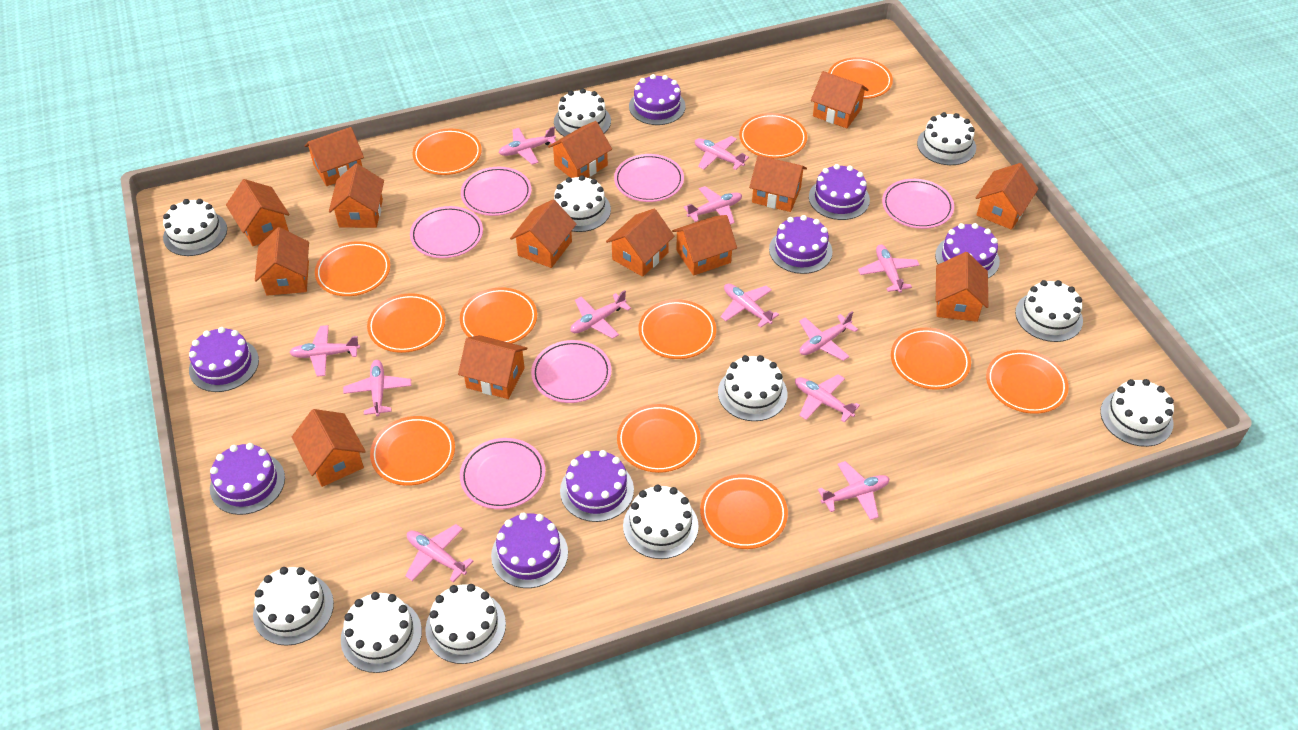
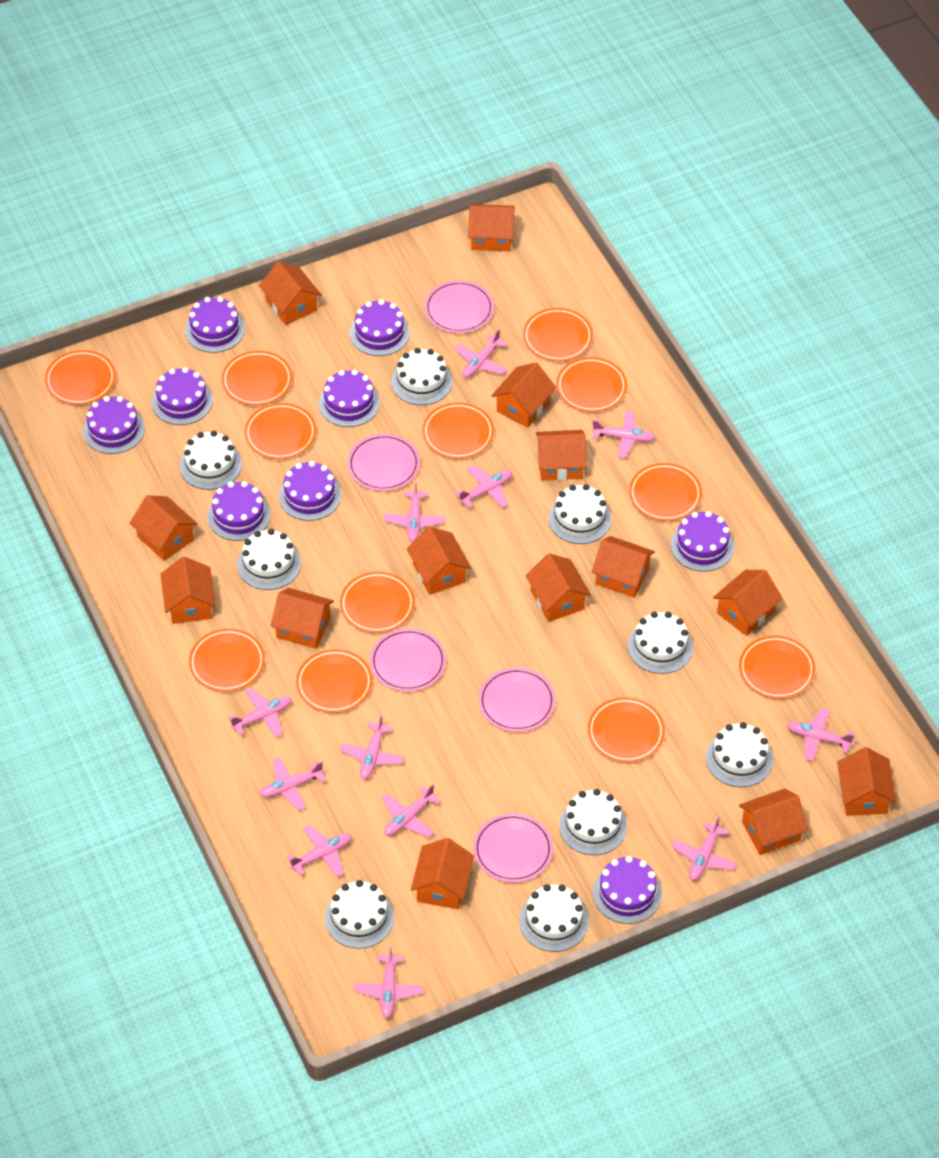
pink plate: [410,206,483,258] [460,438,545,509] [461,167,532,216] [531,340,611,403] [614,154,684,202] [882,179,954,229] = 6 -> [347,434,420,491] [370,628,446,692] [425,280,494,333] [473,813,553,882] [479,668,555,732] = 5
purple cake: [189,327,259,392] [210,443,285,515] [491,512,568,588] [560,450,634,522] [629,74,686,125] [769,215,832,274] [809,164,870,220] [935,223,1000,278] = 8 -> [83,396,145,454] [152,367,213,425] [185,297,245,353] [207,481,271,541] [279,461,341,521] [319,370,380,427] [350,299,410,356] [593,856,662,924] [671,511,734,572] = 9
white cake: [163,199,227,256] [253,567,334,646] [341,592,422,673] [425,584,506,664] [554,88,611,137] [554,175,611,232] [623,485,699,559] [718,355,788,421] [917,112,976,165] [1015,280,1083,342] [1100,379,1174,447] = 11 -> [180,431,242,490] [237,529,301,590] [325,880,394,949] [391,348,452,405] [519,884,589,952] [549,484,612,544] [559,789,627,855] [628,612,693,674] [706,722,773,787] = 9

